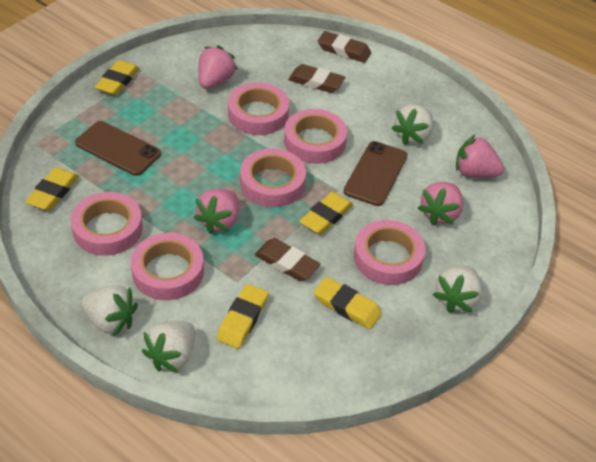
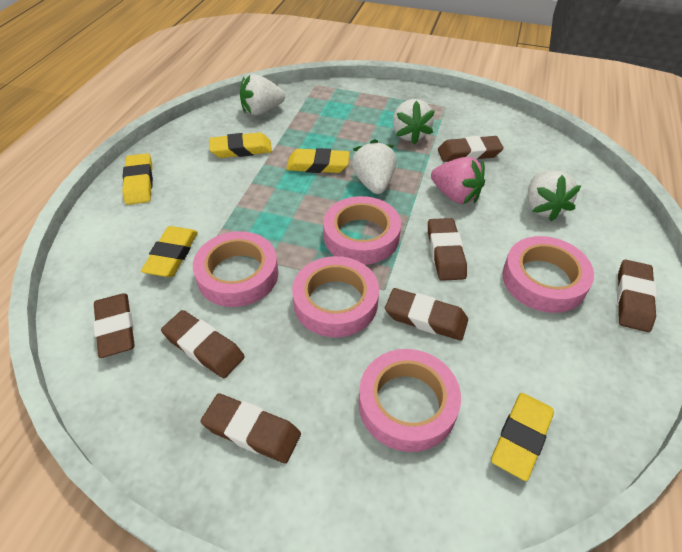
brown eraser: [255,238,321,281] [288,64,345,93] [318,31,371,63] = 3 -> [93,293,135,358] [161,310,245,378] [201,394,301,464] [385,288,468,341] [428,218,467,281] [438,136,504,162] [617,260,657,332] = 7
brown phone: [75,121,161,176] [343,141,408,206] = 2 -> none = 0
pink strawberry: [194,189,239,234] [198,45,237,89] [418,182,463,225] [456,134,504,177] = 4 -> [431,157,485,204] = 1
pink tape: [70,192,143,256] [131,233,204,300] [228,83,289,135] [240,149,306,207] [284,109,347,164] [354,220,425,285] = 6 -> [193,231,279,307] [292,256,379,337] [323,196,401,265] [359,349,461,452] [502,236,594,313] = 5

